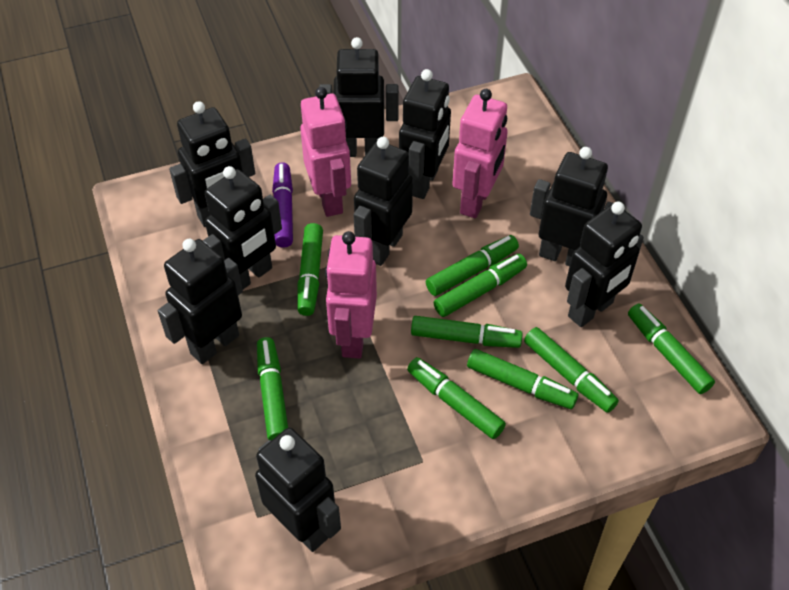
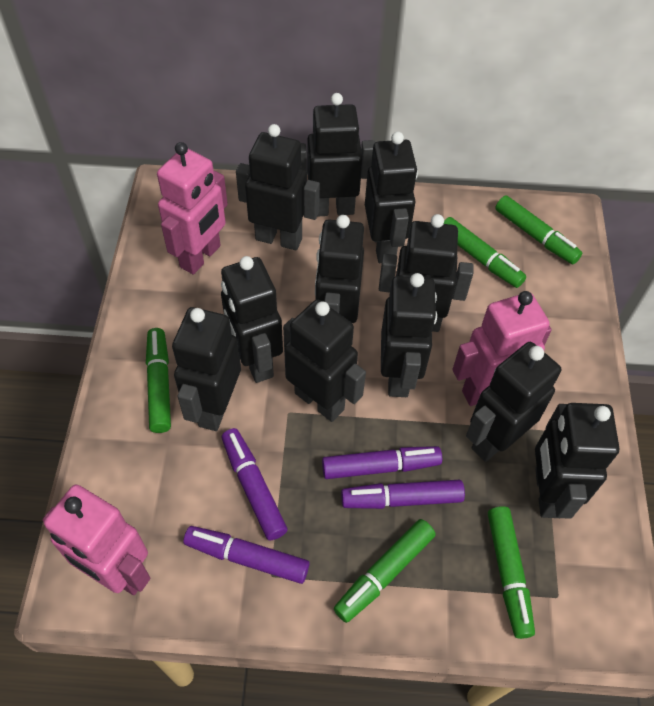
black robot: [158,239,243,364] [169,101,255,227] [203,166,282,289] [255,428,341,552] [319,37,399,157] [353,137,413,266] [399,69,451,199] [530,147,613,266] [565,202,644,327] = 9 -> [172,307,241,431] [221,256,283,383] [236,124,320,250] [283,299,366,422] [300,93,375,217] [315,215,364,323] [365,132,418,263] [379,214,474,332] [381,273,437,397] [466,342,561,462] [535,403,620,519] = 11
green marker: [257,337,288,440] [297,223,323,316] [407,357,506,439] [411,316,523,348] [426,235,519,296] [433,254,527,317] [467,349,578,409] [524,327,619,413] [628,304,715,394] = 9 -> [146,328,171,433] [334,519,435,623] [444,217,526,288] [488,506,535,639] [495,196,582,264] = 5
purple marker: [272,162,293,248] = 1 -> [183,526,310,584] [222,428,288,540] [322,446,442,479] [341,480,465,509] = 4

